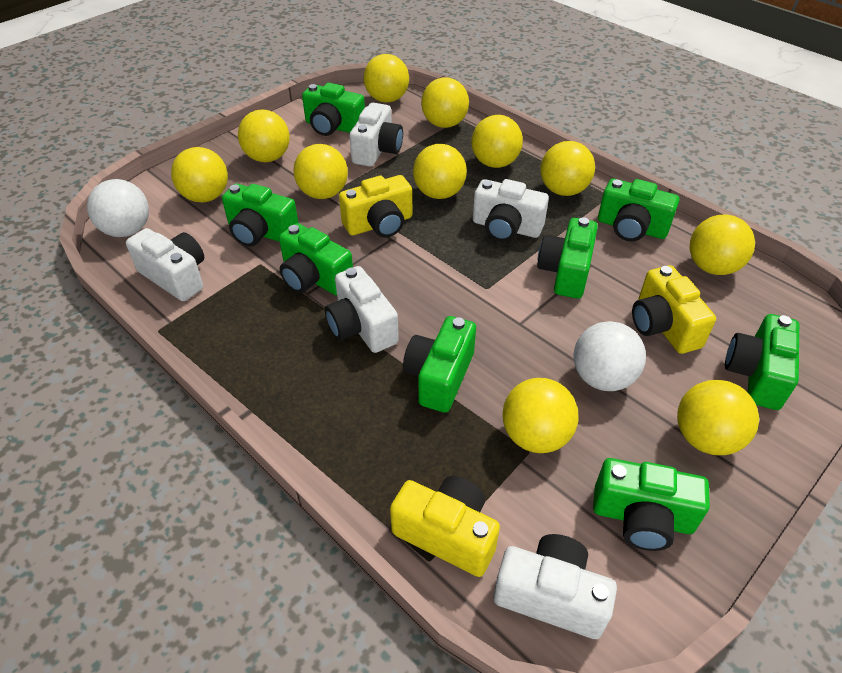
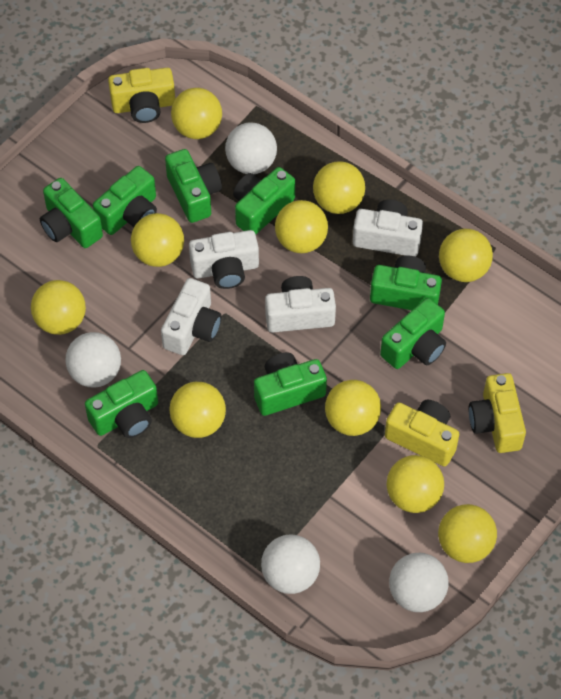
white ball: [87,179,149,237] [574,321,646,391] = 2 -> [65,332,121,388] [225,122,277,174] [261,535,320,594] [389,553,449,612] = 4
white camera: [126,228,204,301] [325,266,399,353] [349,103,403,167] [473,179,549,242] [493,534,617,639] = 5 -> [161,278,221,355] [189,230,259,289] [265,276,336,333] [353,200,423,257] = 4
yellow ball: [171,147,228,202] [238,109,290,162] [293,144,348,199] [364,54,409,103] [413,144,467,199] [421,77,469,128] [471,115,523,168] [502,378,579,453] [540,141,595,196] [677,380,759,455] [690,214,755,275] = 11 -> [31,280,86,335] [131,213,184,267] [169,382,226,438] [171,88,222,139] [275,200,328,253] [313,161,365,214] [325,380,381,436] [386,455,444,513] [438,504,497,563] [439,229,493,282] = 10

